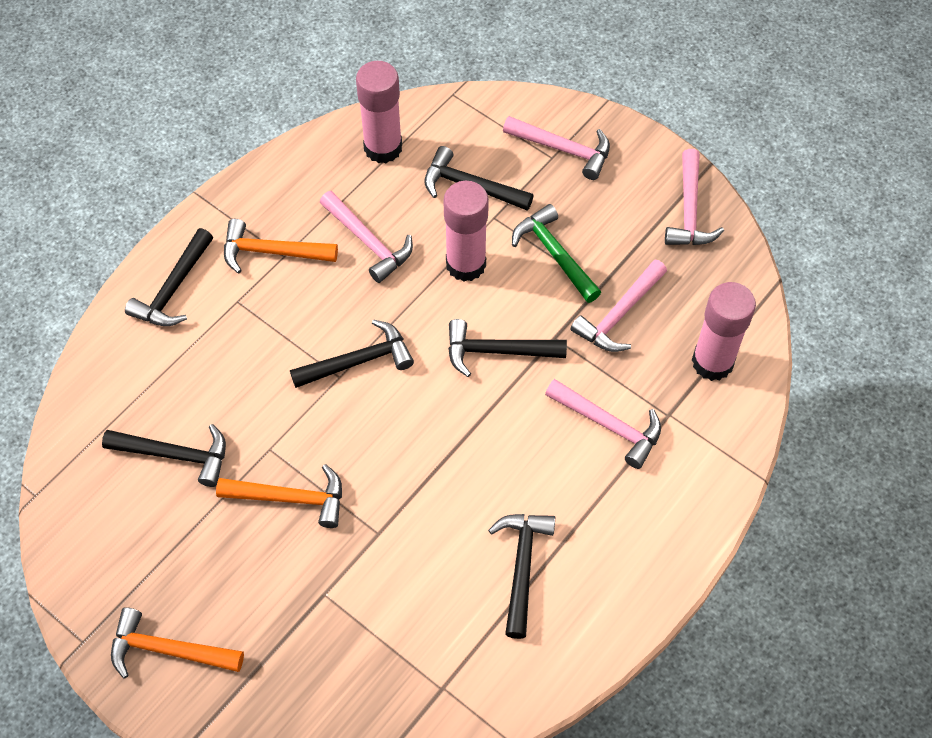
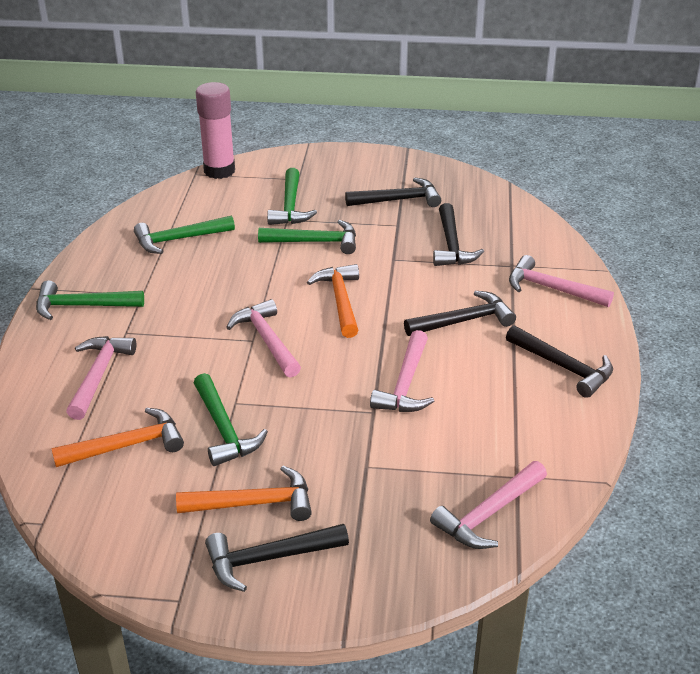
black hammer: [102,424,226,487] [125,228,213,326] [290,319,414,388] [425,146,534,211] [448,319,567,377] [488,514,555,639] = 6 -> [205,524,349,592] [345,178,441,207] [404,291,516,336] [433,203,484,266] [506,325,613,398] = 5
green hammer: [512,204,601,303] = 1 -> [36,281,144,320] [134,215,235,254] [194,373,268,466] [258,220,356,254] [267,168,317,225] = 5
pink glue stick: [356,61,402,163] [443,181,489,282] [692,282,756,381] = 3 -> [196,82,235,179] = 1

